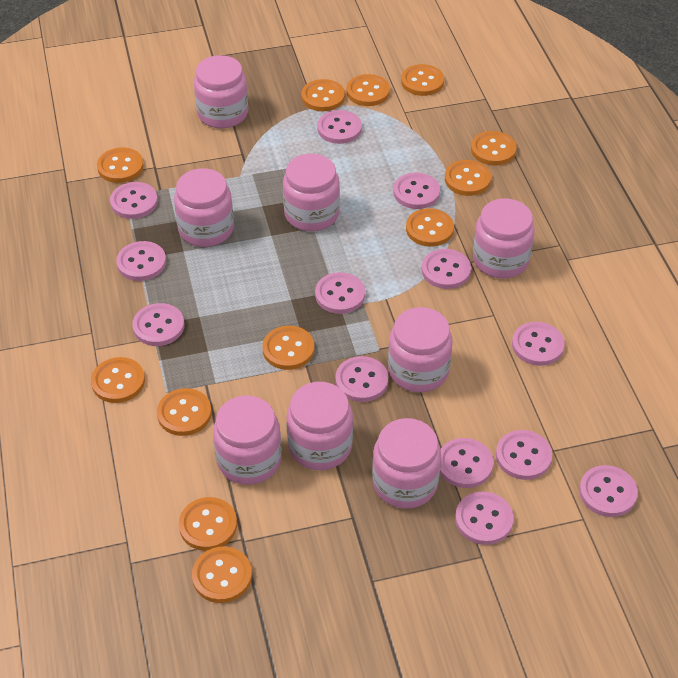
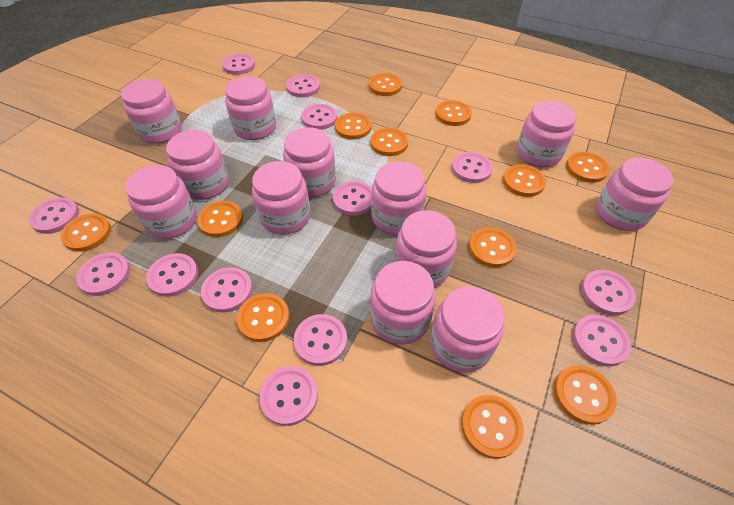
pink jar: [174,168,234,247] [194,55,248,128] [213,395,282,485] [283,154,340,231] [286,382,353,470] [372,418,441,509] [388,307,453,392] [473,198,535,278] = 8 -> [121,79,182,144] [125,165,197,239] [166,130,229,200] [225,76,276,140] [252,161,310,235] [283,127,336,197] [370,261,436,345] [371,161,426,235] [395,210,457,288] [430,286,504,373] [517,100,577,167] [596,158,674,231] = 12

